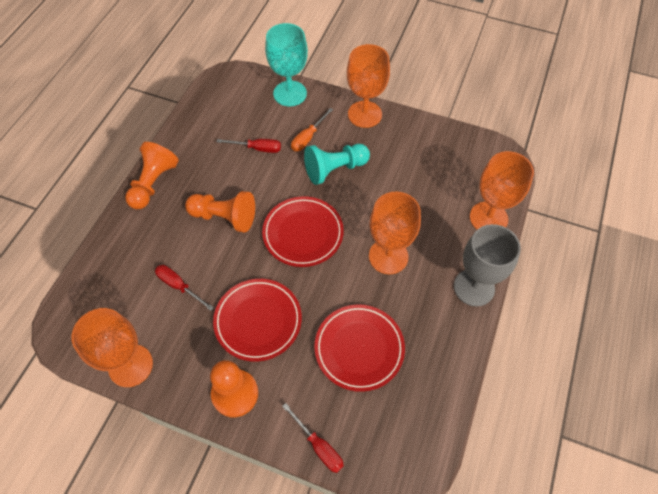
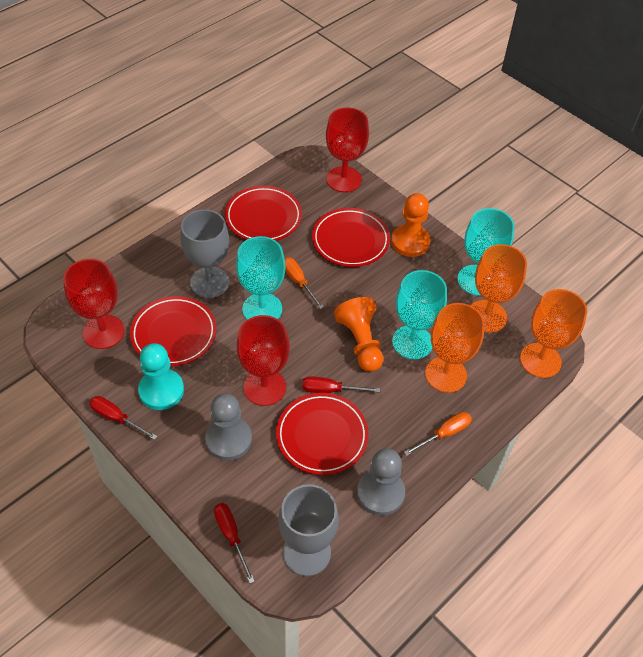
grey goblet: [454,224,521,307] = 1 -> [180,209,230,298] [278,484,339,576] = 2
grey pawn: none = 0 -> [205,393,252,460] [357,448,405,516] = 2
orange goblet: [71,308,153,387] [347,44,390,128] [369,192,421,274] [470,151,534,230] = 4 -> [425,303,485,393] [471,244,527,333] [520,289,587,378] = 3
orange pawn: [125,142,179,209] [185,191,255,233] [210,360,258,417] = 3 -> [334,297,383,372] [391,193,430,257] = 2
orange screwdriver: [291,108,333,151] = 1 -> [284,257,324,309] [404,412,472,456] = 2
red goblet: none = 0 -> [63,259,125,349] [237,315,290,406] [326,108,369,192] = 3
red plate: [213,279,302,362] [262,196,344,267] [314,304,405,392] = 3 -> [130,296,217,366] [225,186,302,241] [276,393,369,475] [312,208,390,267] = 4
turquoise goblet: [265,23,308,106] = 1 -> [236,236,285,320] [392,270,447,359] [457,208,515,296] = 3

